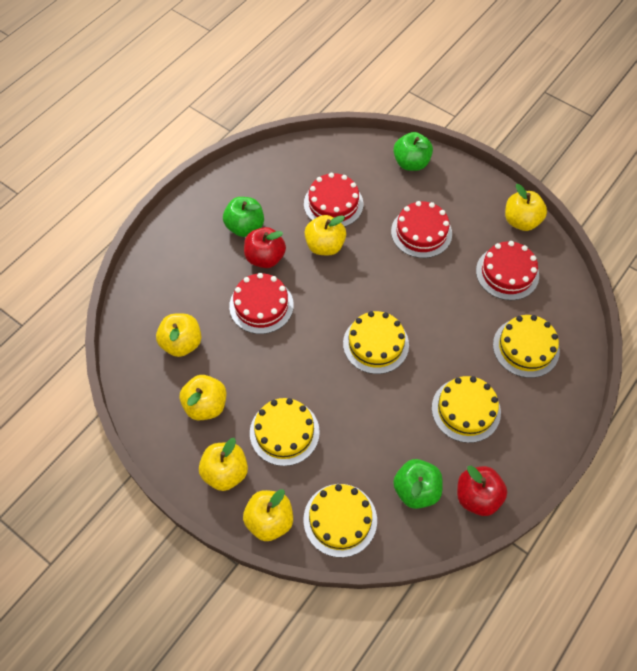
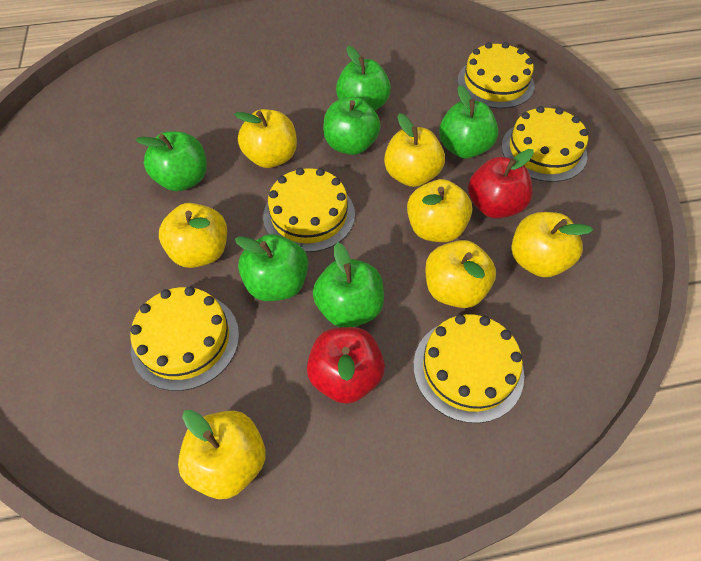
green apple: [223,197,264,237] [393,132,433,171] [393,459,443,509] = 3 -> [135,131,207,191] [235,234,308,301] [313,242,384,327] [323,97,381,155] [336,46,391,111] [439,85,499,158] = 6
red cake: [229,273,294,334] [304,173,363,227] [391,201,452,258] [476,241,539,300] = 4 -> none = 0
yellow apple: [156,314,202,357] [180,375,226,420] [199,438,248,491] [243,489,293,541] [304,215,346,255] [505,184,547,231] = 6 -> [159,203,227,268] [178,410,266,499] [234,109,297,168] [384,113,445,187] [407,179,472,242] [425,240,496,308] [511,212,593,277] = 7

